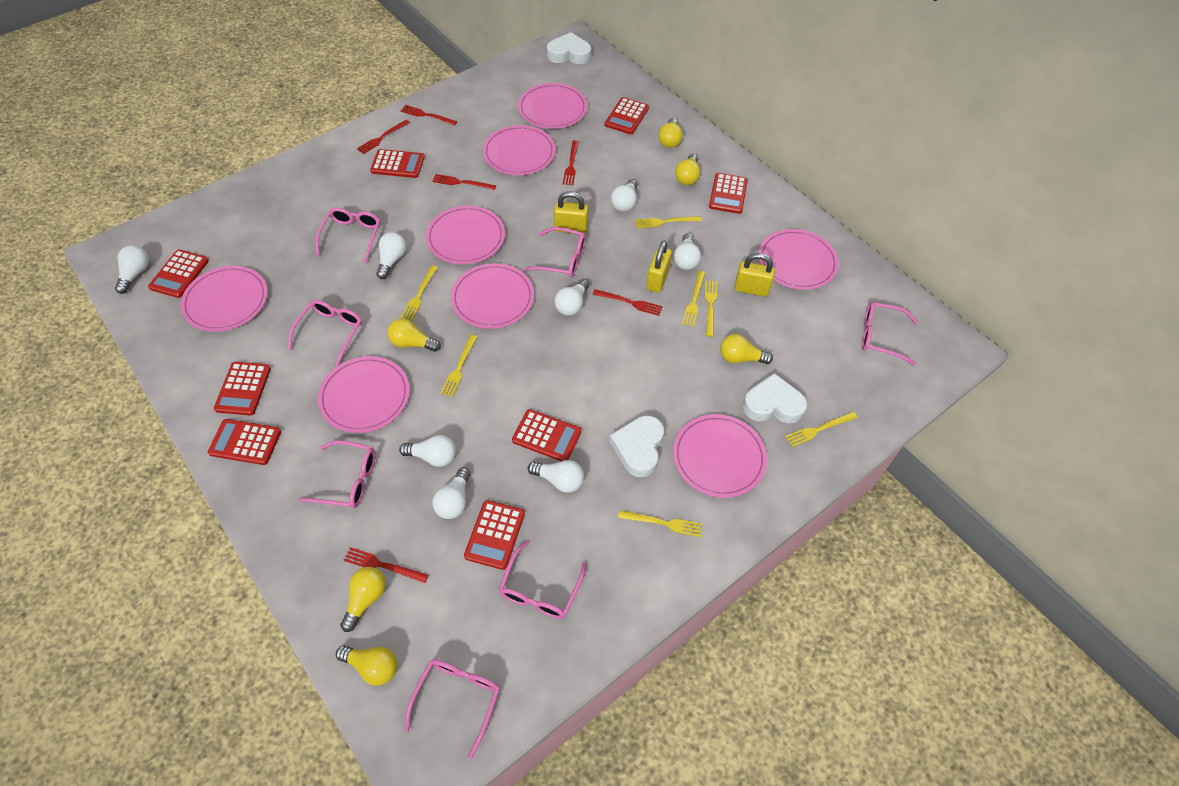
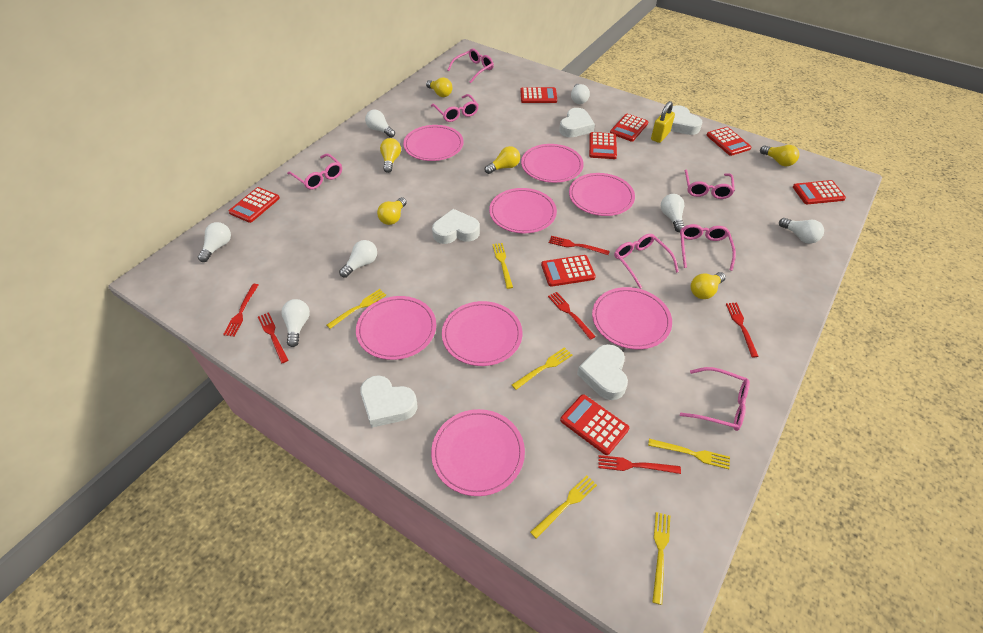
white heart: [547,32,591,64] [610,416,664,477] [743,373,807,423] = 3 -> [360,375,417,428] [432,209,480,244] [559,108,595,137] [577,344,628,400] [671,105,703,135] = 5
white light bulb: [115,245,149,294] [376,232,406,279] [399,435,456,467] [432,467,470,519] [528,460,584,493] [555,279,589,316] [611,179,638,212] [674,233,701,270] = 8 -> [198,222,231,262] [281,299,310,347] [339,240,377,278] [365,110,395,138] [571,84,590,104] [661,194,684,232] [779,218,824,244] = 7
yellow fork: [401,265,438,321] [441,335,477,397] [618,510,703,537] [635,216,702,228] [682,271,705,327] [705,280,717,337] [785,412,858,447] = 7 -> [327,289,386,329] [492,243,513,289] [512,347,572,390] [530,476,597,539] [648,439,730,469] [653,512,670,605] = 6
yellow padlock: [554,191,588,234] [647,240,672,293] [734,253,775,297] = 3 -> [651,101,675,143] = 1

